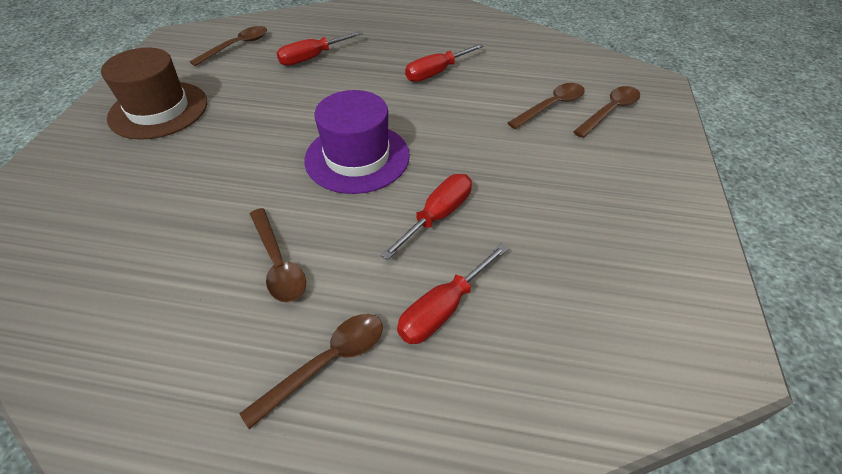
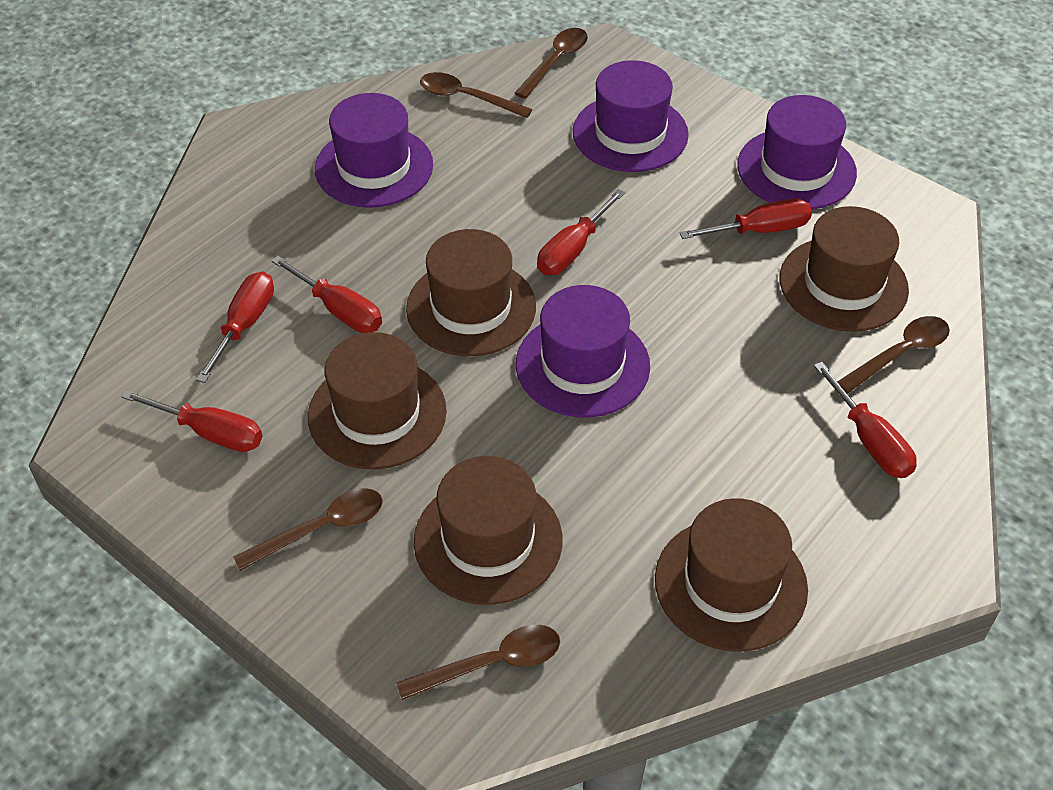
brown hat: [101,47,207,140] = 1 -> [308,332,447,470] [406,229,536,356] [414,456,563,605] [655,498,808,652] [780,206,909,332] = 5
purple hat: [304,90,410,194] = 1 -> [315,93,433,208] [516,285,650,418] [573,60,689,172] [737,95,857,209] = 4
red screwdriver: [277,31,363,66] [381,174,472,260] [397,244,508,344] [405,43,484,82] = 4 -> [122,390,262,452] [196,272,274,383] [271,256,382,333] [537,189,625,275] [679,198,812,239] [814,362,917,478] = 6

